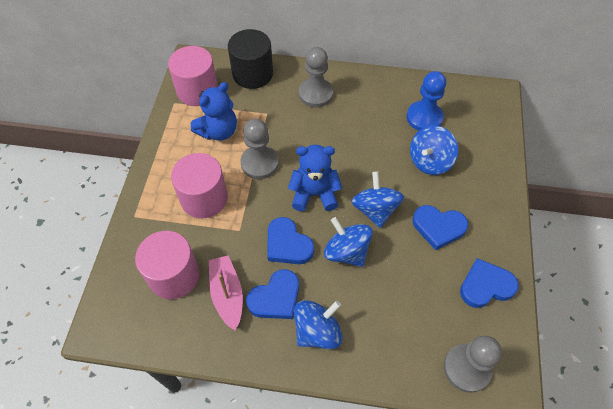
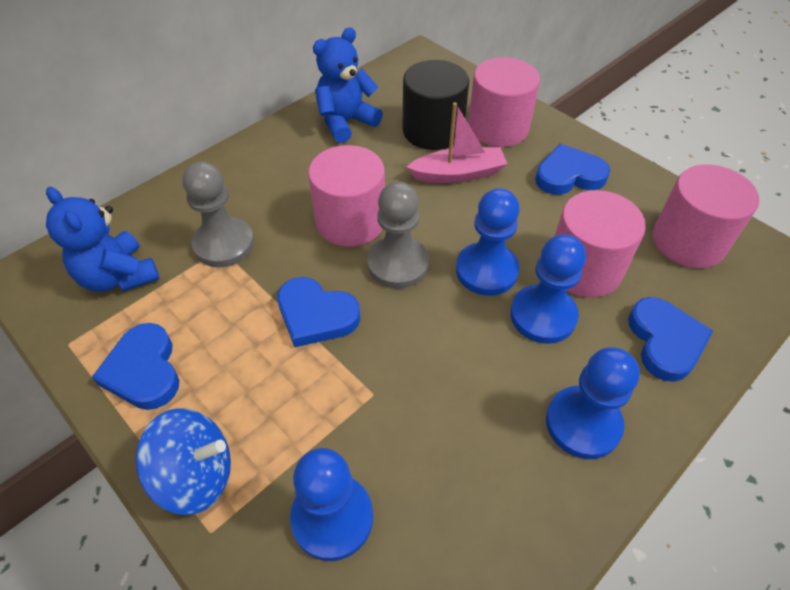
blue pawn: [407,71,446,131] = 1 -> [290,448,373,561] [456,188,520,296] [510,234,586,344] [546,347,640,459] = 4
blue spinning top: [294,300,342,349] [324,217,373,267] [351,171,404,228] [410,125,458,175] = 4 -> [136,408,231,515] = 1
grey pawn: [240,119,279,179] [299,47,333,108] [444,336,502,393] = 3 -> [182,162,254,267] [367,182,429,289] = 2
pink cylinder: [135,231,200,299] [168,46,218,106] [171,153,228,218] = 3 -> [308,145,385,247] [468,57,540,147] [555,190,646,297] [653,164,759,268] = 4

